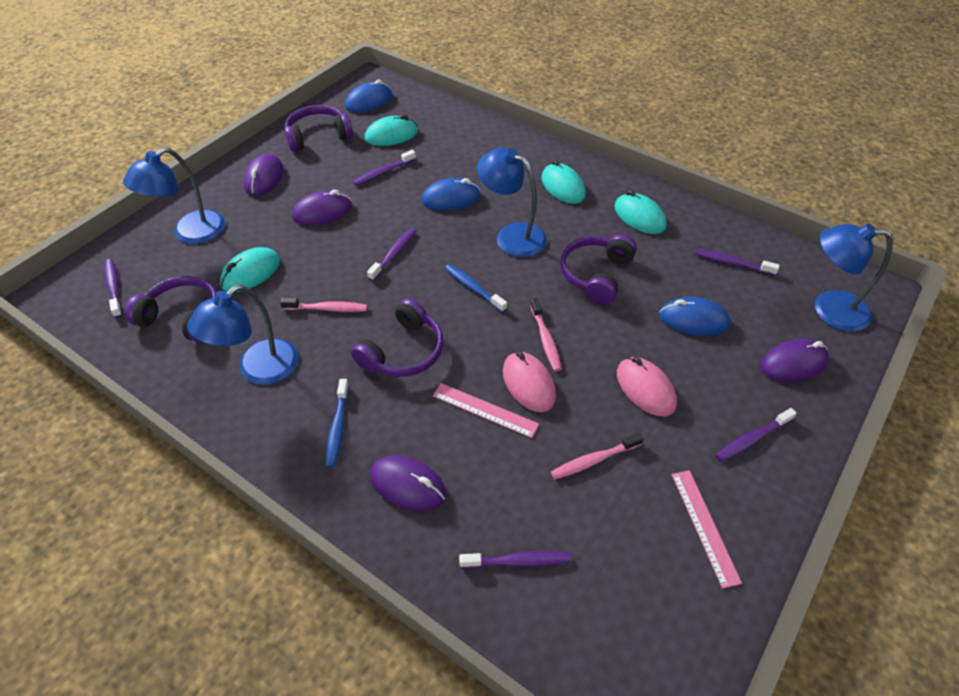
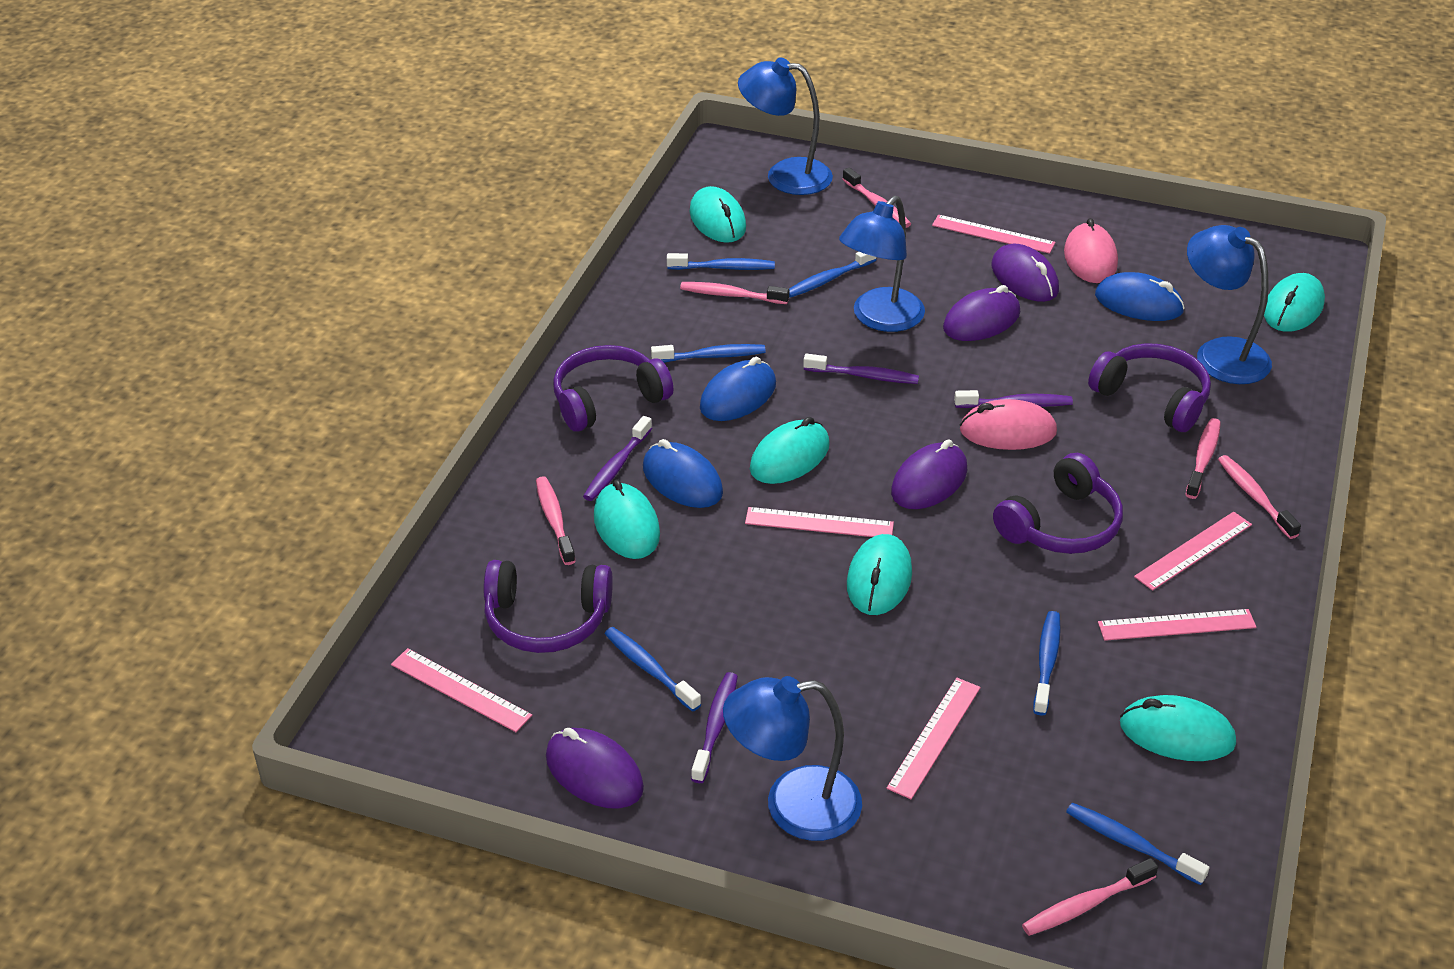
blue toothbrush: [326,379,349,467] [445,264,507,312] = 2 -> [604,627,701,712] [651,344,766,363] [667,253,775,270] [789,252,876,298] [1033,611,1061,716] [1066,803,1209,885] = 6
pink ruler: [433,383,539,438] [672,470,742,589] = 2 -> [391,648,532,732] [745,507,894,537] [886,678,981,799] [932,215,1055,254] [1098,609,1256,641] [1134,512,1252,591] = 6
pink toothbrush: [280,298,367,312] [530,298,562,371] [551,432,644,479] = 3 -> [536,476,576,565] [680,282,789,304] [842,167,911,228] [1022,858,1158,936] [1186,418,1221,499] [1218,455,1301,539] = 6
purple toothbrush: [104,259,122,318] [353,150,416,186] [367,228,416,281] [459,551,570,569] [695,249,780,276] [716,408,797,462] = 6 -> [583,416,652,501] [691,672,738,783] [803,354,919,384] [954,390,1073,408] = 4
turquoise mouse: [220,247,280,292] [365,115,418,146] [541,160,586,204] [614,190,667,234] = 4 -> [594,479,660,559] [690,186,746,243] [750,417,830,484] [847,534,912,615] [1120,695,1236,761] [1264,273,1325,332] = 6

